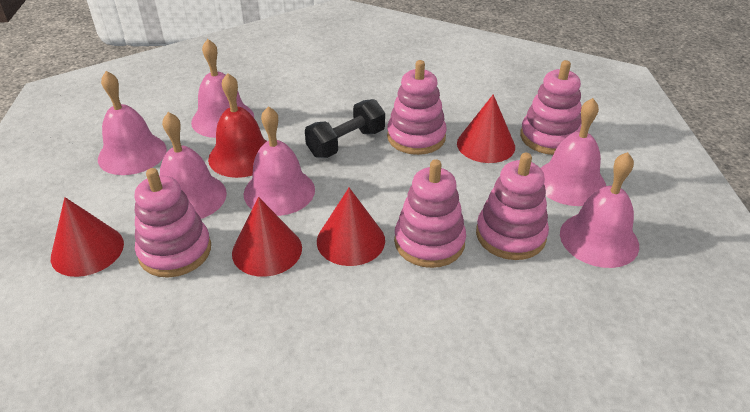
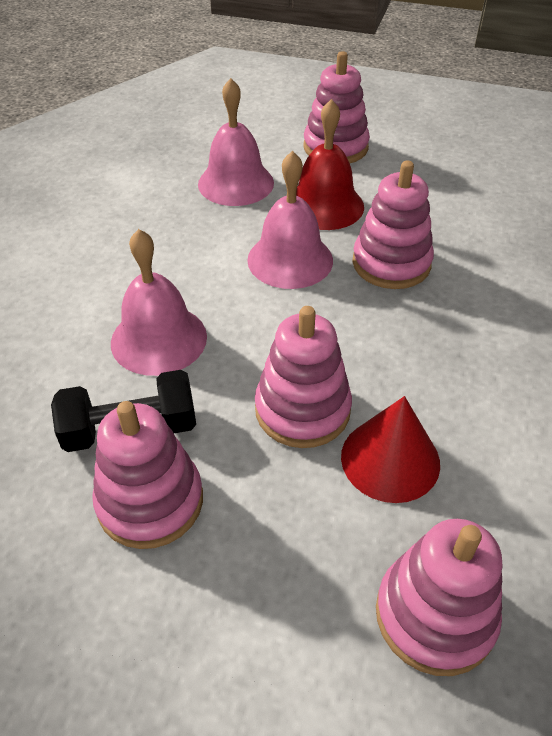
pink bell: [98,71,167,175] [160,112,227,219] [191,39,254,138] [244,106,315,216] [541,98,606,206] [560,152,639,268] = 6 -> [111,229,207,376] [198,78,274,206] [247,151,333,289] = 3
red cone: [51,197,124,277] [232,197,302,277] [317,188,385,266] [457,94,515,163] = 4 -> [341,396,440,503] = 1

